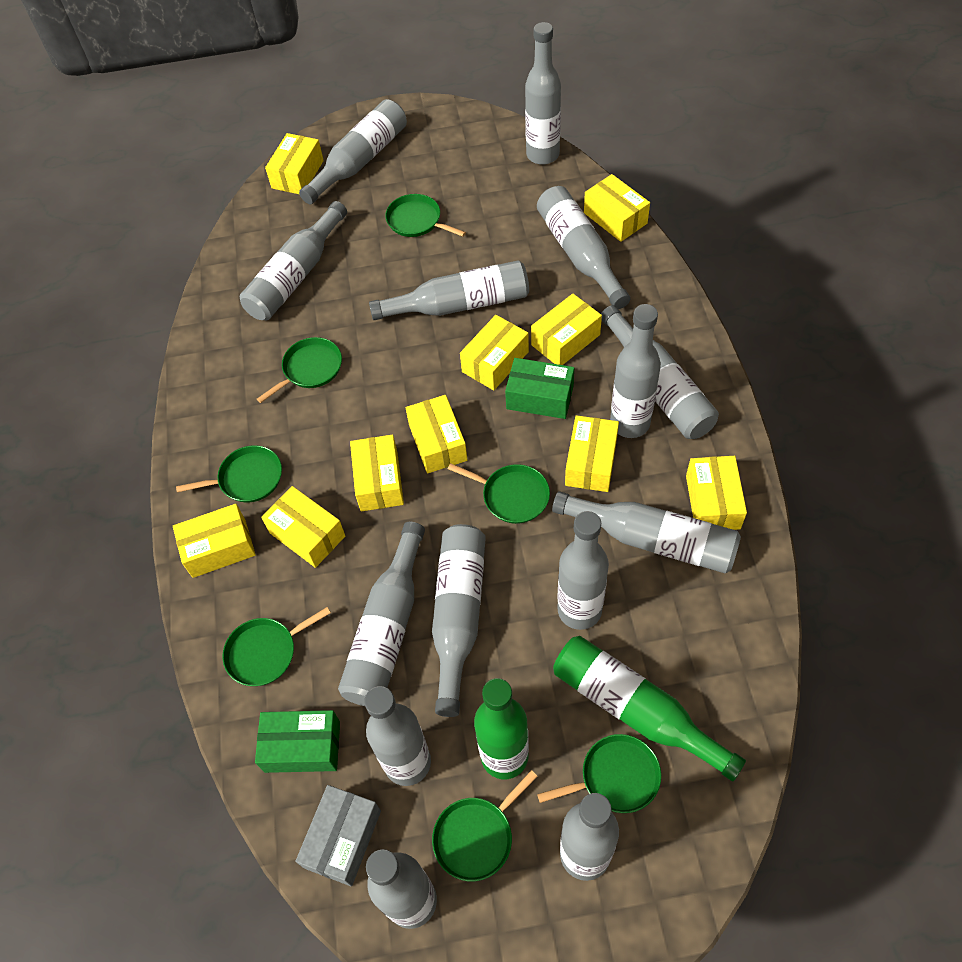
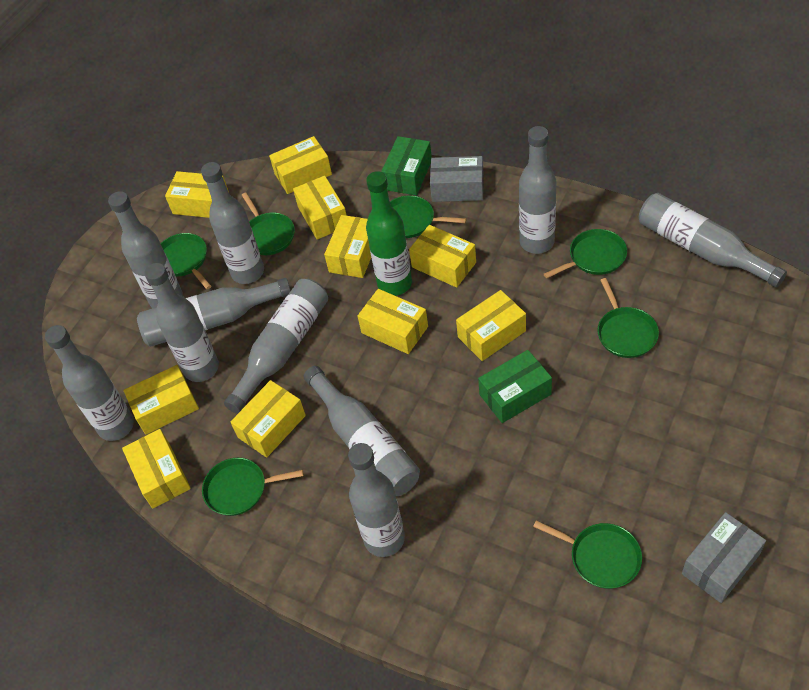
green bottle: [474,678,529,779] [553,636,746,782] = 2 -> [366,171,412,296] = 1
grey bottle: [240,201,347,320] [299,99,407,205] [338,522,425,706] [364,686,431,786] [366,849,437,929] [369,260,529,320] [432,524,486,717] [525,22,561,165] [537,186,631,309] [552,491,741,573] [558,511,609,630] [560,793,619,881] [601,305,719,439] [610,304,661,438] = 14 -> [45,325,134,441] [108,191,183,308] [137,278,291,347] [144,263,219,382] [201,162,264,284] [224,279,328,414] [304,366,420,496] [348,443,405,557] [519,126,556,254] [639,193,787,288] = 10
grey box: [295,785,381,886] = 1 -> [430,156,484,202] [682,512,766,603] = 2

